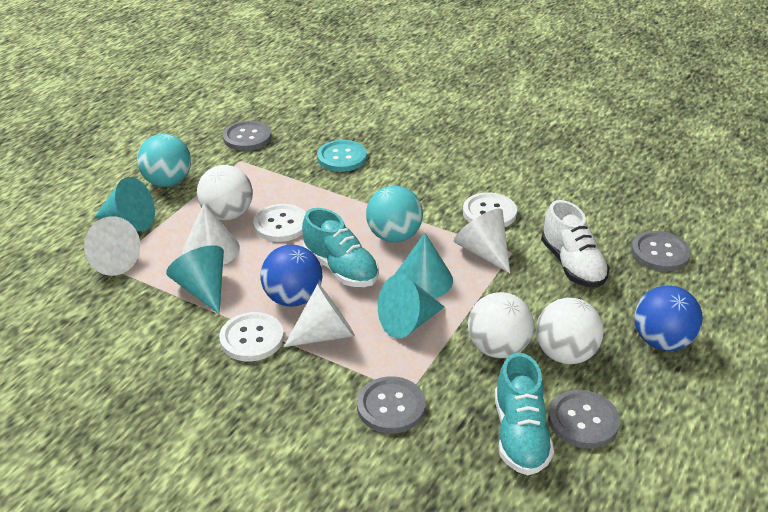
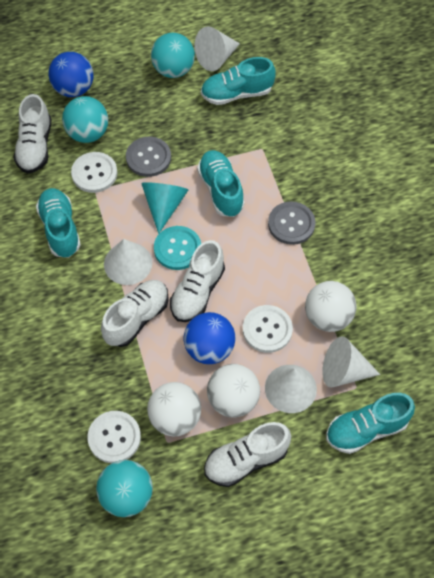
grey button: [223,121,272,151] [357,376,426,434] [548,390,620,449] [631,231,691,272] = 4 -> [126,137,171,177] [268,201,315,245] = 2
turquoise ball: [137,134,191,187] [366,185,423,243] = 2 -> [62,96,108,143] [96,460,153,517] [151,33,195,78] = 3
turquoise cone: [94,177,155,231] [166,245,224,314] [378,274,444,338] [395,233,453,298] = 4 -> [141,182,188,234] = 1
turquoise shoe: [302,208,379,287] [495,353,554,475] = 2 -> [36,188,81,258] [197,150,245,217] [201,57,276,105] [326,393,415,454] = 4
white shoe: [541,200,609,288] = 1 -> [13,94,51,174] [101,280,169,347] [170,240,225,322] [204,422,291,487] = 4

